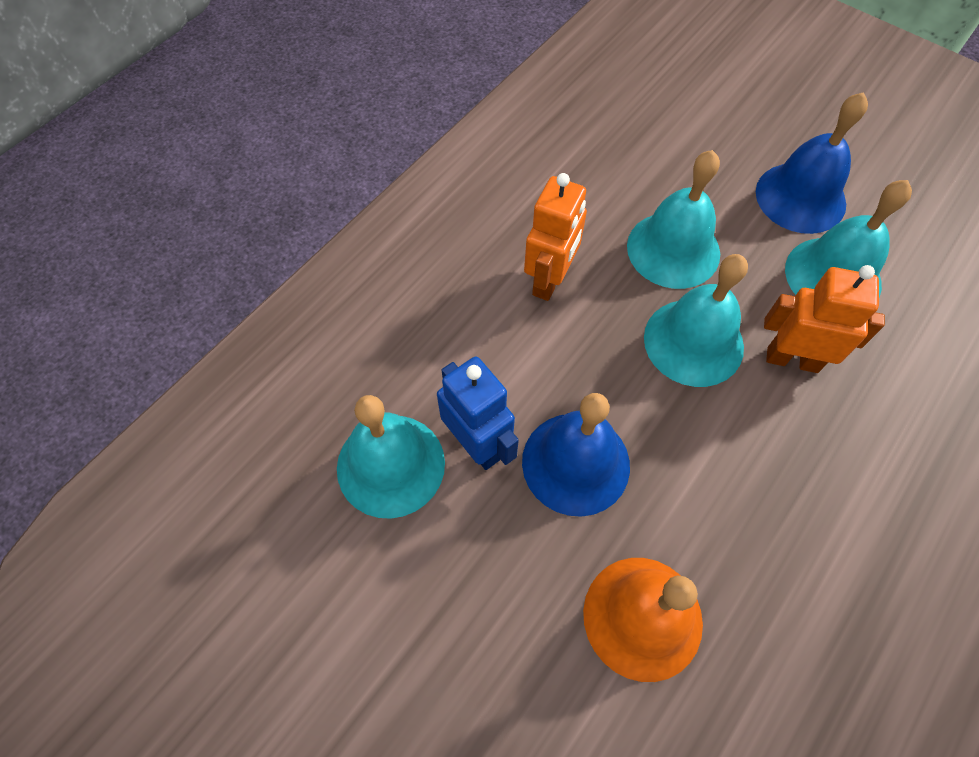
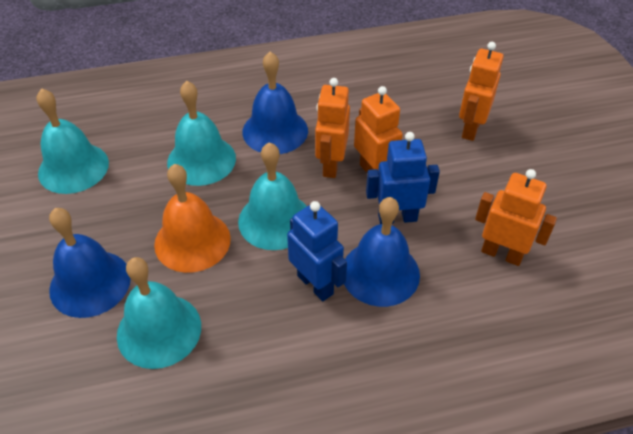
blue bell: [522,393,630,517] [756,92,868,234] = 2 -> [49,208,131,318] [243,51,308,154] [344,197,420,307] = 3
blue robot: [437,357,519,470] = 1 -> [287,201,347,302] [366,132,440,224] = 2
orange robot: [524,173,587,301] [764,265,885,373] = 2 -> [315,78,350,178] [354,86,403,172] [459,42,503,141] [475,169,557,266] = 4

